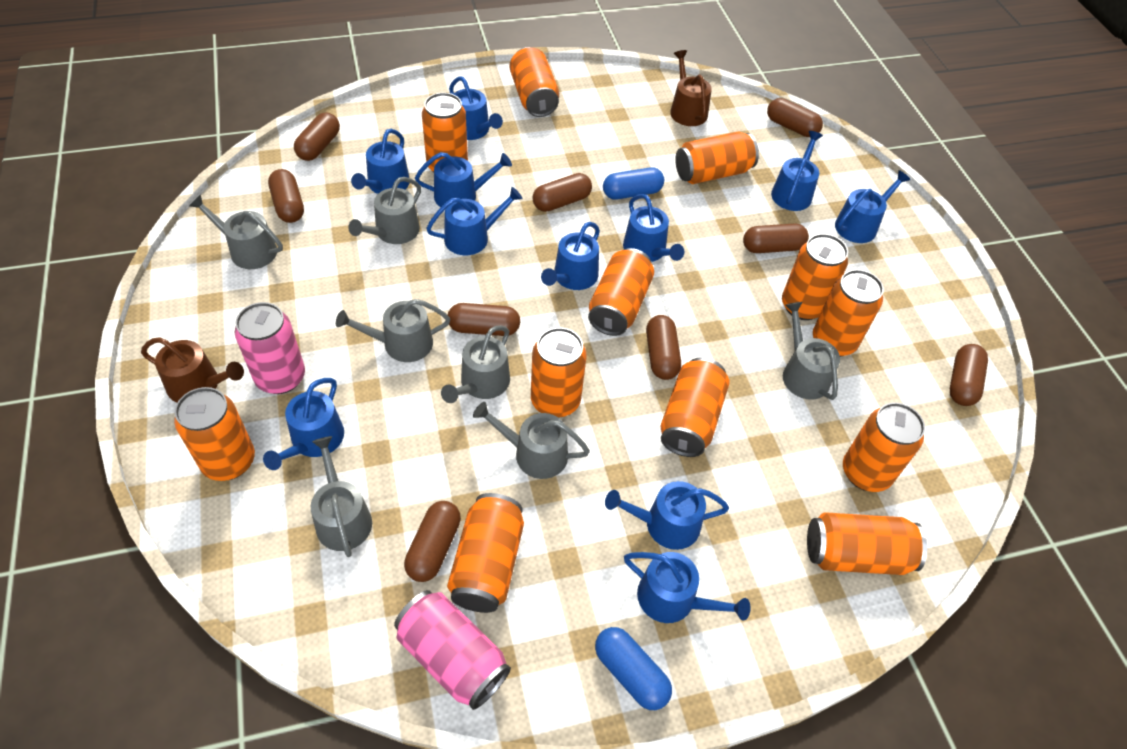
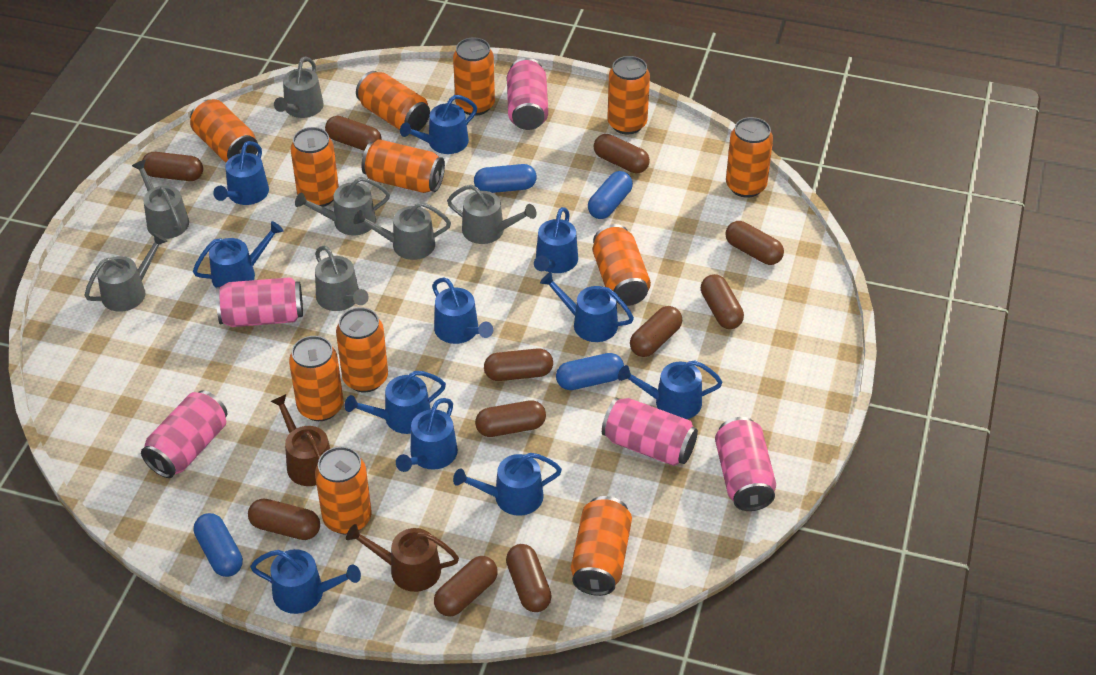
blue capsule: [595,627,672,710] [603,167,664,200] = 2 -> [194,513,243,577] [474,164,537,193] [556,353,624,390] [588,171,633,219] = 4
brown capsule: [268,169,304,223] [294,112,340,161] [404,501,461,582] [448,303,520,336] [533,173,592,212] [646,315,681,380] [743,224,809,253] [767,98,823,137] [950,344,988,406] = 9 -> [142,152,203,181] [248,499,320,540] [325,116,382,151] [434,556,498,616] [475,400,546,437] [484,348,553,381] [506,544,552,612] [594,134,650,173] [630,306,682,357] [701,274,744,329] [725,221,784,265] = 11
pink can: [235,302,305,394] [394,590,511,710] = 2 -> [141,390,227,478] [216,277,303,327] [507,58,548,130] [602,398,698,466] [715,417,776,511] = 5

